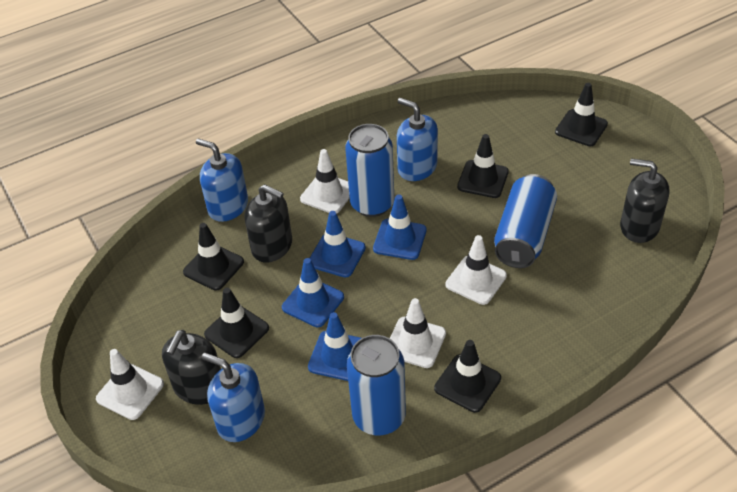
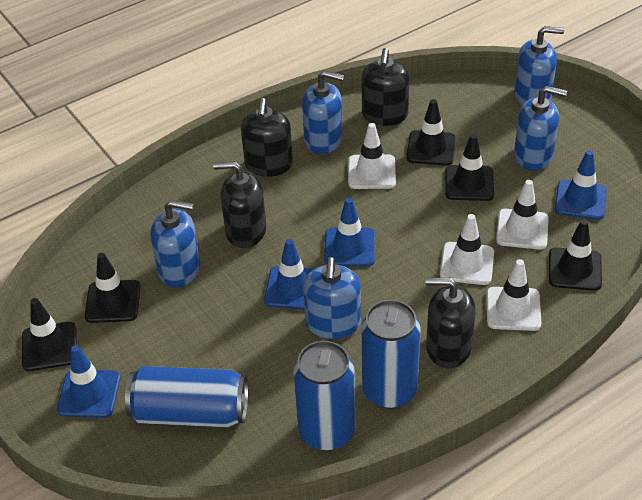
black soap dispenser: [162,330,221,405] [244,184,292,263] [620,158,670,243] = 3 -> [213,161,266,248] [241,98,293,177] [362,48,409,126] [426,278,476,368] = 4
blue soap dispenser: [196,139,248,222] [202,353,265,442] [397,98,438,181] = 3 -> [150,200,200,287] [302,70,344,154] [303,257,361,339] [514,26,564,106] [514,86,567,171] = 5

